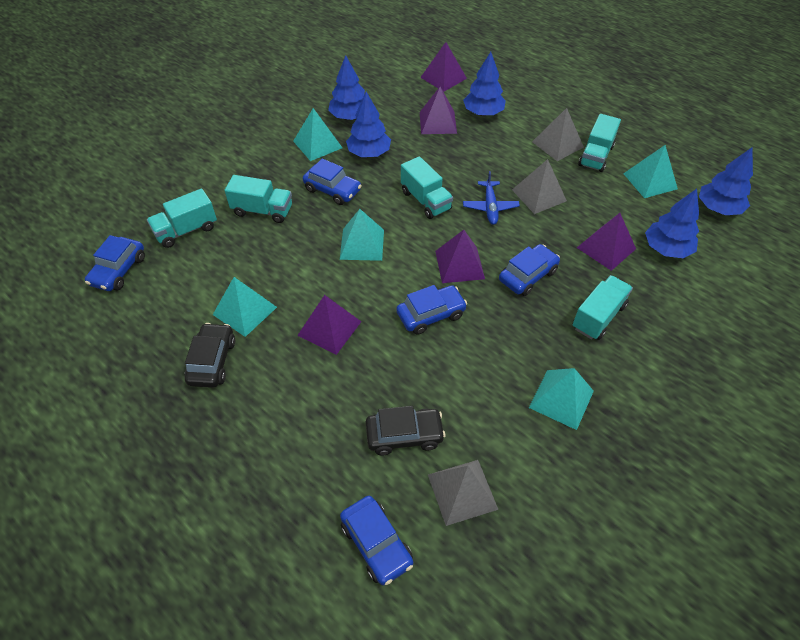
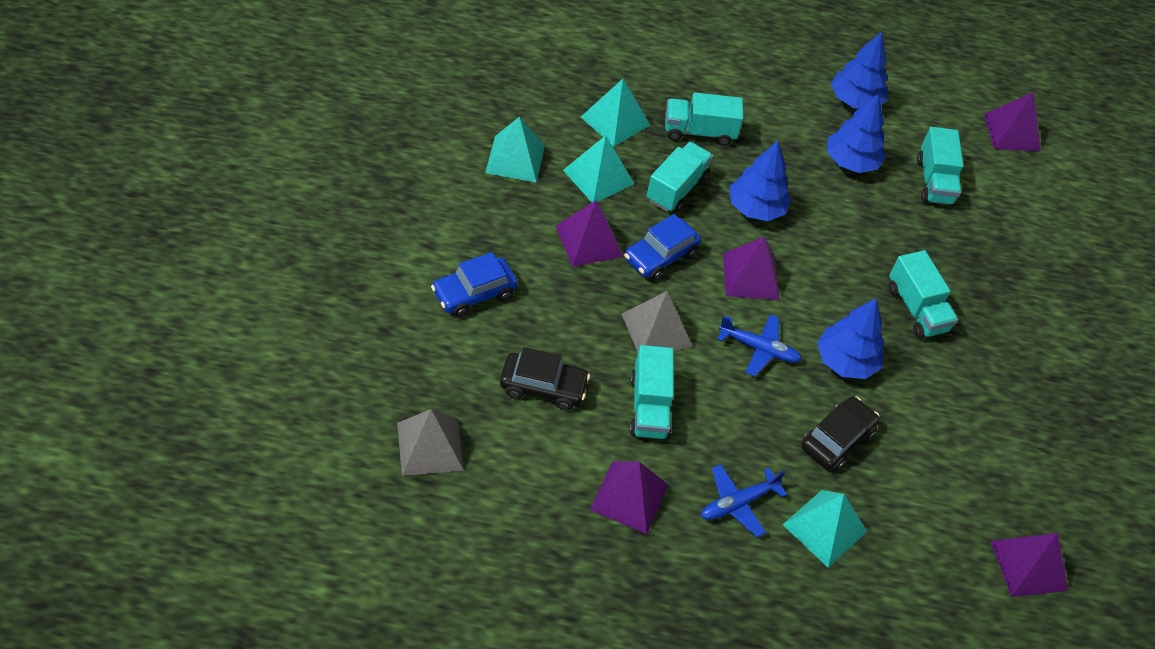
blue car: [85,235,145,291] [303,159,362,205] [340,496,413,585] [396,285,467,335] [499,244,560,296] = 5 -> [431,252,518,317] [624,214,701,280] = 2
blue plane: [463,171,520,225] = 1 -> [701,464,787,537] [717,315,802,377] = 2
blue tree: [328,55,365,120] [346,92,391,157] [463,52,506,116] [645,189,699,258] [699,148,753,215] = 5 -> [729,141,791,221] [817,298,884,379] [827,94,886,173] [831,32,888,108] = 4
grey pyramid: [428,460,499,526] [512,159,567,214] [532,108,584,161] = 3 -> [397,409,464,476] [622,291,693,352] = 2
turquoise pyramid: [213,277,277,337] [293,108,343,161] [340,209,384,261] [529,368,594,430] [623,145,678,198] = 5 -> [485,116,545,183] [563,135,634,202] [581,79,650,146] [782,490,867,567] = 4

